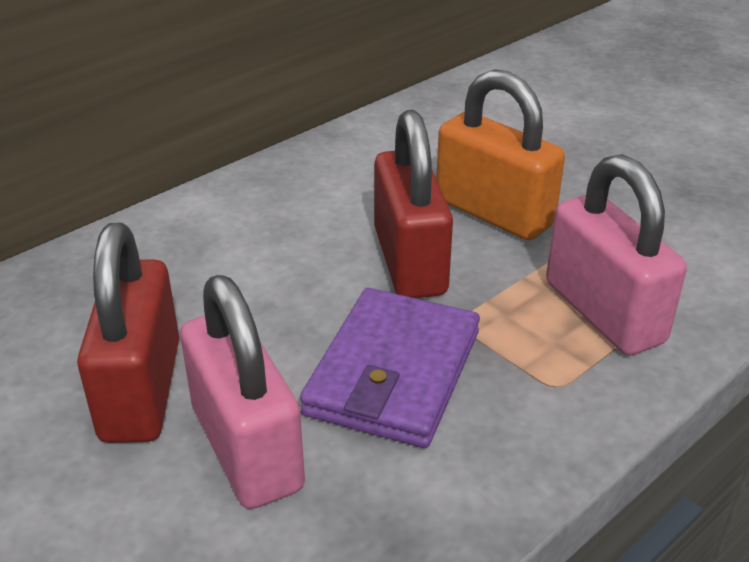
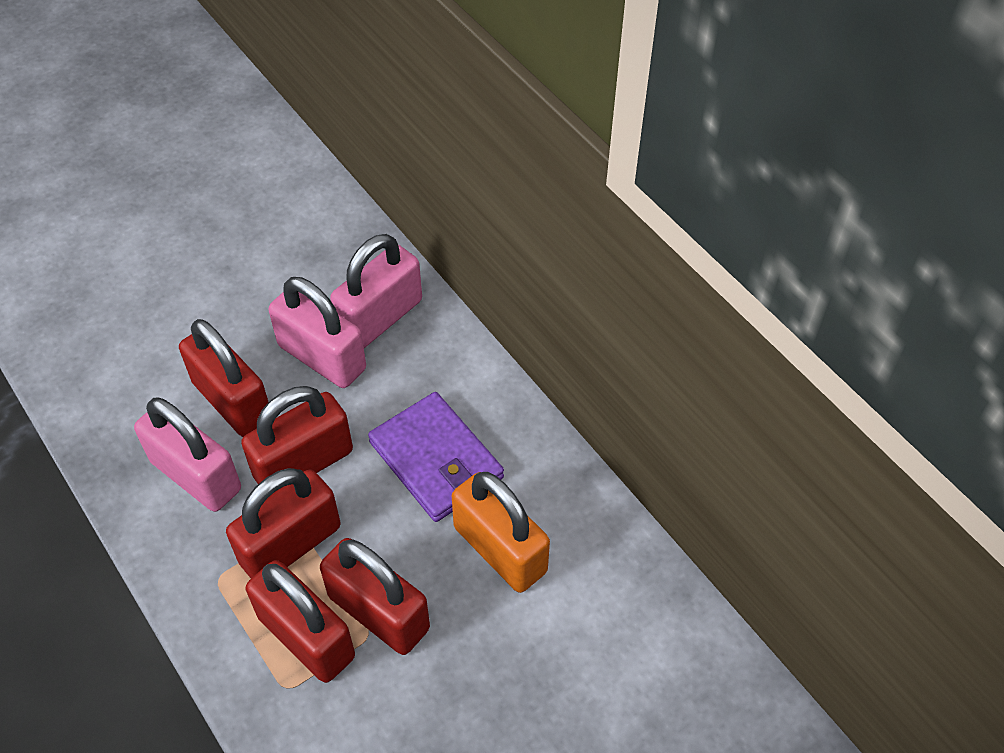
pink padlock: [180,275,305,509] [546,154,687,355] = 2 -> [134,398,241,512] [269,277,366,388] [330,234,422,348] = 3
red padlock: [77,223,179,443] [374,110,453,298] = 2 -> [179,319,269,437] [226,468,341,578] [241,386,353,484] [246,560,355,683] [320,538,430,655] = 5

